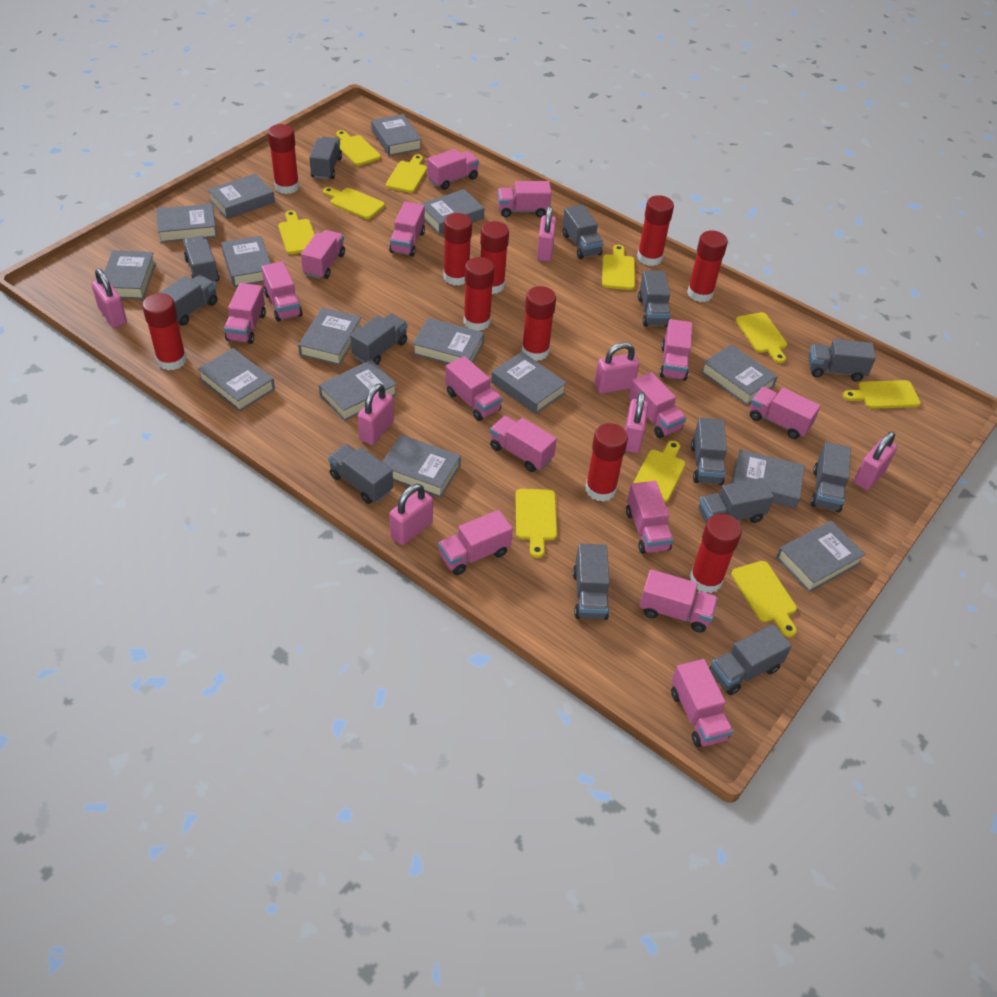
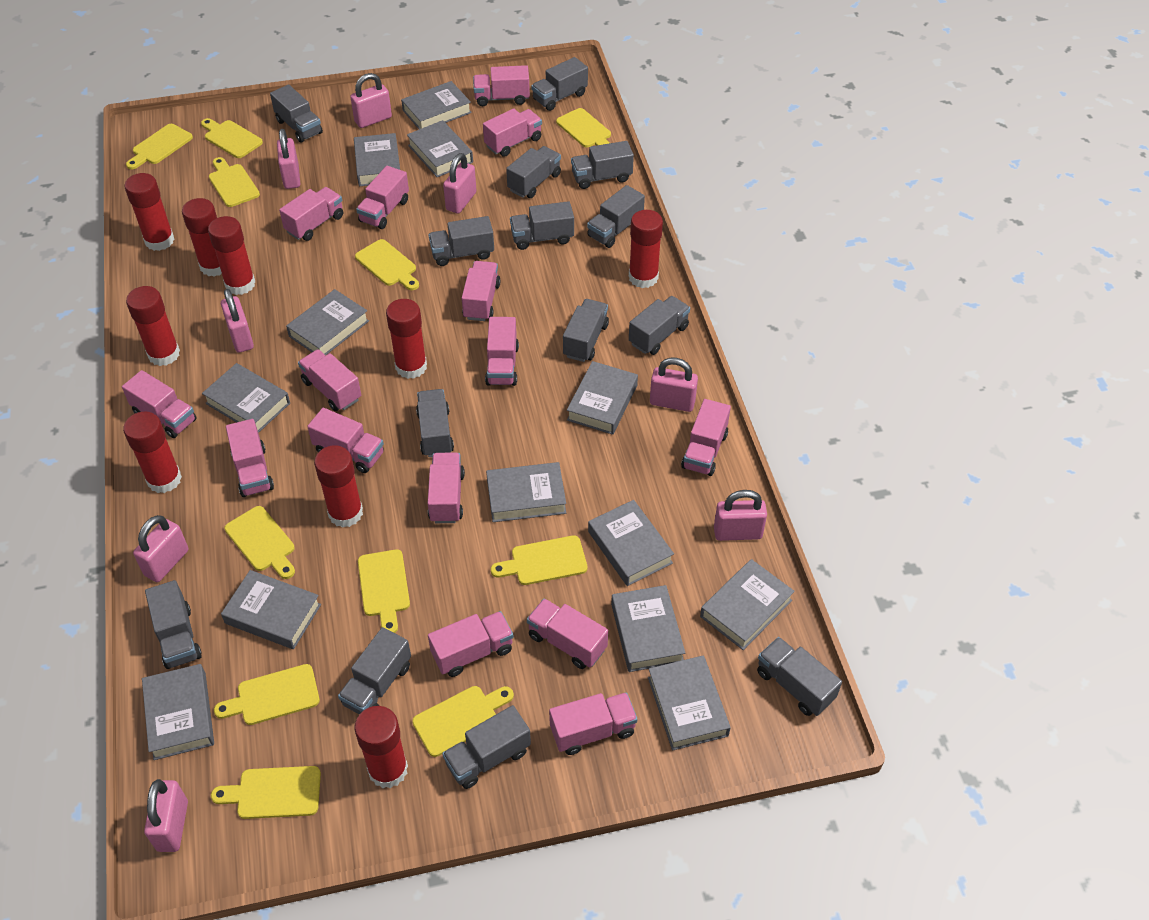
grey book: [104,250,156,299] [156,204,217,243] [198,348,275,411] [208,173,275,219] [221,236,271,287] [298,307,361,366] [319,360,397,421] [371,114,422,156] [382,434,461,498] [413,318,484,364] [421,189,484,234] [491,352,567,414] [701,344,778,405] [731,449,805,509] [776,521,866,592] = 15 -> [142,664,214,760] [202,363,290,433] [221,570,321,649] [286,289,369,355] [354,133,400,186] [401,81,472,129] [407,120,473,177] [486,462,566,522] [567,361,638,435] [588,500,674,586] [611,585,685,672] [648,655,731,750] [700,559,795,650] = 13
grey truck: [159,275,218,326] [183,236,220,283] [309,137,342,180] [328,444,393,504] [350,314,408,365] [562,205,604,259] [573,544,609,620] [638,270,671,327] [691,418,727,485] [699,478,774,523] [709,624,792,695] [808,339,876,382] [810,442,851,512] = 13 -> [145,580,202,669] [270,84,323,143] [338,627,411,715] [416,389,454,457] [429,216,494,266] [442,705,531,789] [506,146,561,198] [510,201,574,250] [532,57,588,111] [563,299,609,362] [571,141,634,189] [587,185,645,248] [629,296,690,355] [757,637,842,716] = 14
pink padlock: [91,269,127,328] [358,383,394,445] [389,484,433,545] [537,206,556,261] [595,342,639,394] [625,391,648,453] [854,431,897,490] = 7 -> [133,515,189,582] [144,779,188,852] [221,289,254,353] [277,129,300,189] [350,73,392,128] [443,153,477,214] [650,357,698,412] [714,490,767,541] = 8
red glue stick: [142,293,187,370] [268,124,299,194] [444,213,472,286] [463,257,494,331] [480,221,509,294] [522,286,556,361] [585,423,628,502] [637,195,674,266] [687,230,728,302] [689,514,742,593] = 10 -> [123,412,182,493] [125,173,175,251] [126,286,180,366] [182,198,222,277] [208,216,255,295] [314,445,363,528] [354,706,408,788] [386,299,427,379] [629,210,663,288] = 9
yellow cutting board: [278,210,315,254] [323,187,385,219] [336,130,381,166] [386,154,427,193] [516,489,557,558] [602,245,635,290] [633,441,686,502] [731,561,797,637] [736,312,787,363] [843,380,921,409] = 10 -> [126,124,193,169] [201,118,263,158] [209,157,260,207] [211,766,321,819] [214,664,320,725] [224,506,295,579] [355,239,419,290] [358,549,410,633] [412,686,514,757] [491,535,588,585] [556,108,611,148] = 11

